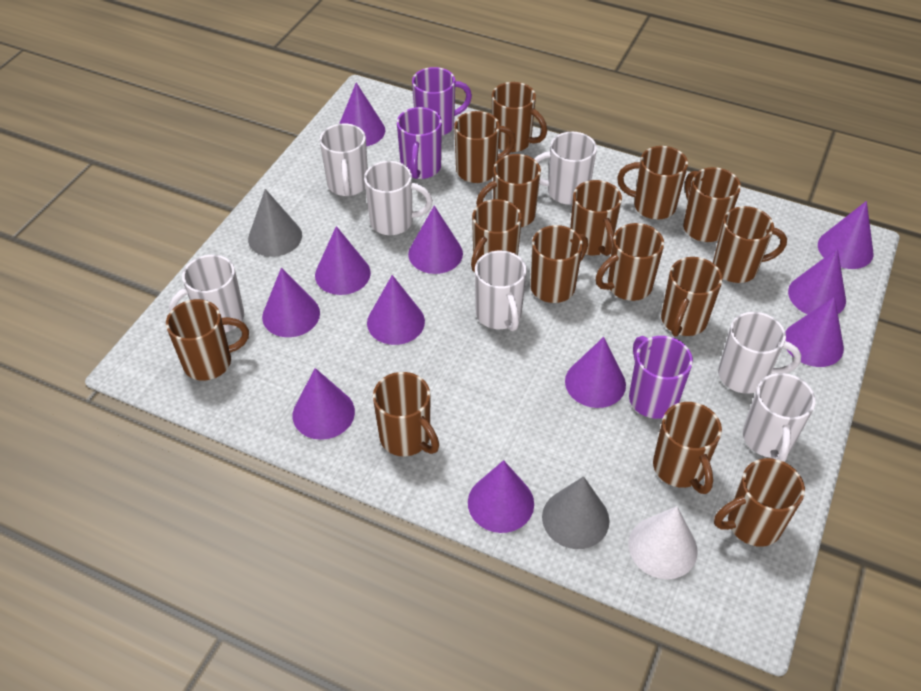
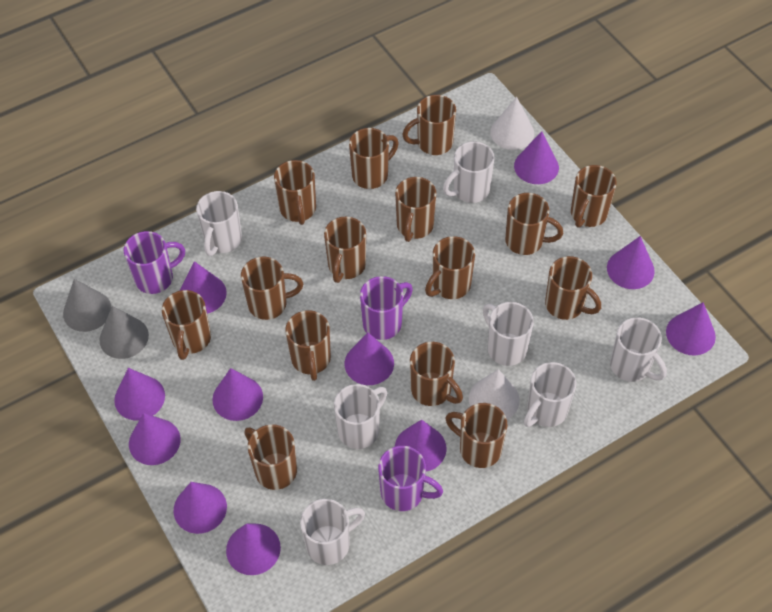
white cone: [628,506,698,579] = 1 -> [469,369,520,419] [490,97,534,150] = 2

